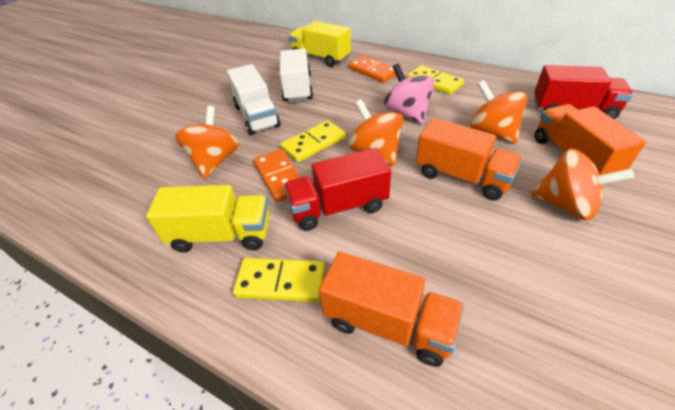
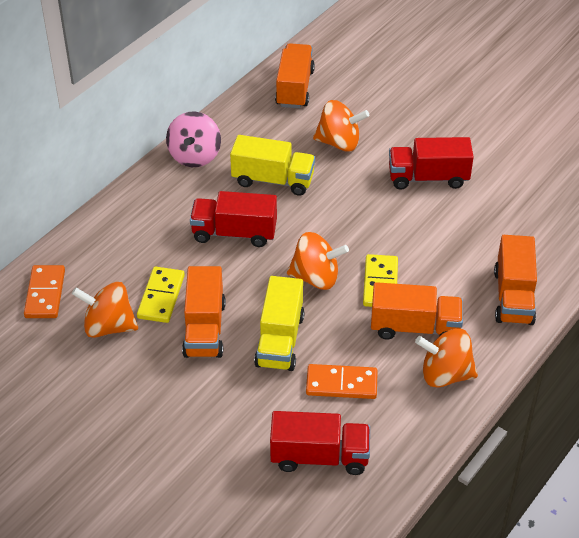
orange truck: [319,251,464,367] [416,118,523,200] [535,104,646,175] = 3 -> [182,266,226,358] [275,43,315,108] [371,282,463,340] [494,235,537,325] = 4
red truck: [284,148,391,231] [534,65,633,119] = 2 -> [190,191,277,247] [270,411,370,475] [389,137,474,189] = 3
white truck: [227,64,280,135] [280,48,313,102] = 2 -> none = 0
yellow domino: [233,258,325,302] [280,121,346,162] [407,65,464,95] = 3 -> [137,267,185,323] [363,254,398,307] = 2

